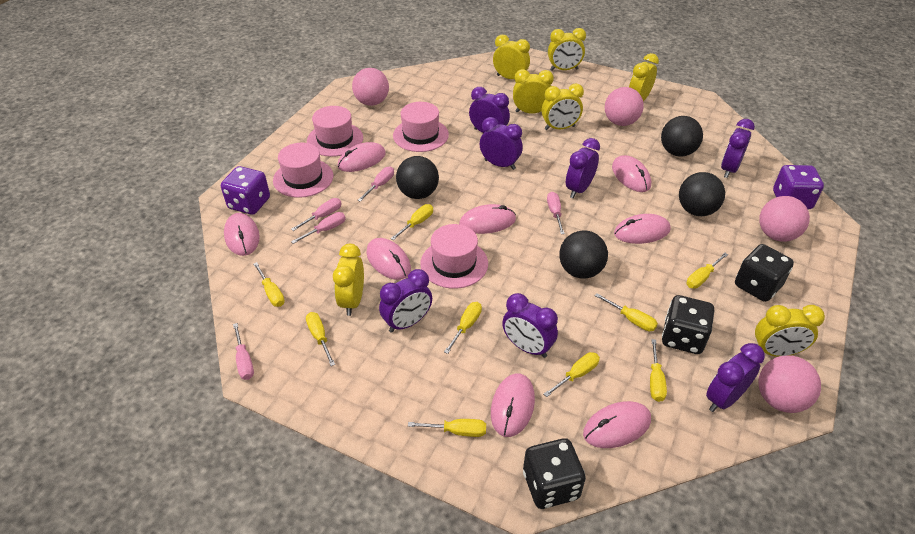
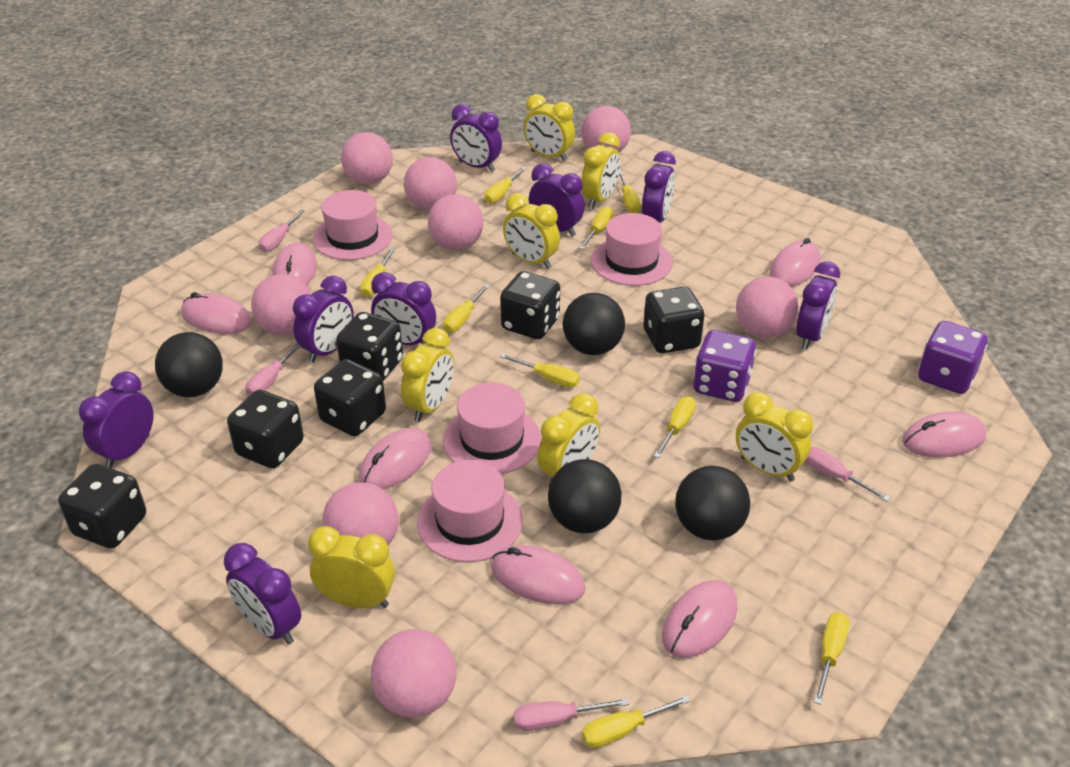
black dice: [523,438,586,509] [662,295,714,354] [735,244,794,302] = 3 -> [58,464,146,548] [227,390,304,468] [314,359,386,436] [336,312,403,381] [500,271,560,339] [643,287,704,353] = 6
pink ball: [352,68,389,106] [605,87,644,126] [758,355,821,413] [759,196,810,242] = 4 -> [251,274,311,335] [322,482,398,545] [341,132,393,185] [371,629,457,718] [404,157,457,211] [428,194,483,250] [581,106,631,152] [736,276,799,338] = 8
pink mouse: [224,213,260,256] [338,142,386,172] [366,238,411,280] [459,204,516,234] [491,373,535,437] [583,401,651,448] [612,155,651,192] [614,214,671,244] = 8 -> [181,292,252,334] [273,243,317,285] [359,428,432,489] [491,545,586,604] [662,580,738,658] [770,238,820,286] [902,411,986,458] = 7
pink screwdriver: [233,323,254,380] [291,198,342,231] [291,212,346,244] [358,167,394,202] [547,192,565,234] = 5 -> [245,343,300,396] [259,209,305,252] [513,698,629,731] [805,447,890,501] = 4
purple clock: [379,269,432,333] [469,87,510,133] [480,117,523,170] [502,293,558,358] [566,138,600,198] [706,343,765,412] [721,119,755,178] = 7 -> [79,371,153,468] [224,543,301,645] [293,276,353,363] [371,272,436,345] [450,104,502,172] [529,163,585,237] [642,151,676,222] [796,261,840,350] = 8

